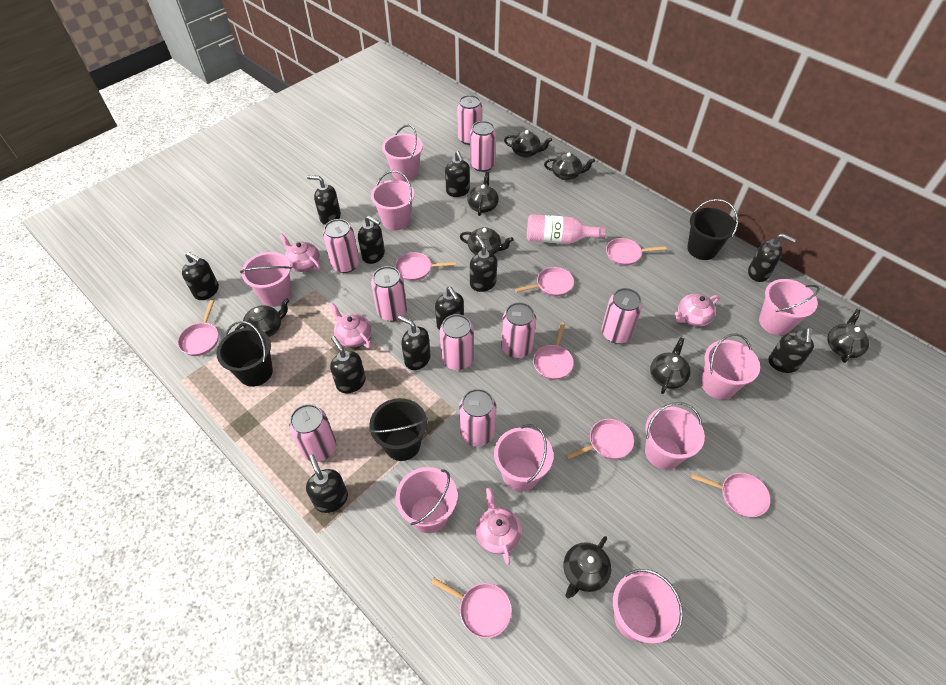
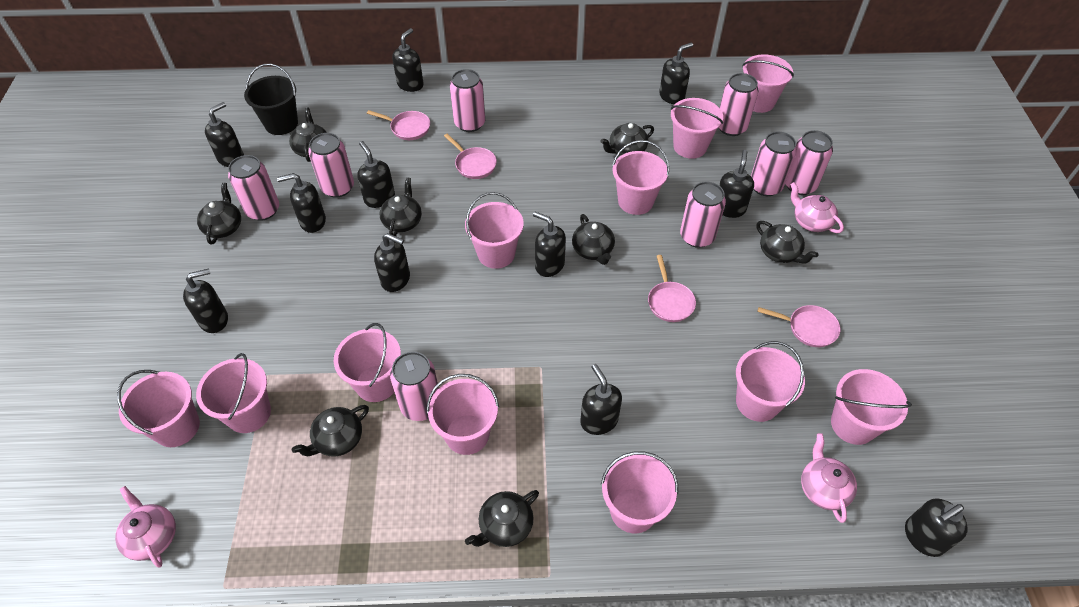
black bucket: [216,321,273,387] [369,398,428,461] [687,199,738,260] = 3 -> [244,64,298,135] = 1
pink bottle: [527,214,606,244] = 1 -> none = 0
pink bucket: [240,252,292,307] [371,170,414,231] [382,125,423,181] [396,467,457,533] [494,424,553,492] [613,569,683,644] [645,402,705,470] [701,334,760,400] [759,279,820,335] = 9 -> [117,370,200,447] [196,353,271,433] [334,323,401,402] [427,374,499,455] [465,192,524,269] [601,451,678,534] [612,140,669,215] [671,98,723,159] [736,341,805,422] [742,54,794,113] [831,369,912,445] = 11
pink can: [289,404,336,462] [323,219,359,273] [371,266,407,321] [440,314,474,370] [457,95,482,145] [459,389,496,446] [470,121,496,172] [501,302,536,358] [602,288,642,344] = 9 -> [228,155,279,221] [308,133,354,198] [390,352,439,421] [450,69,485,132] [680,182,726,248] [719,73,759,136] [751,132,797,196] [785,130,833,195] = 8
pink pan: [178,300,218,356] [395,252,456,281] [431,578,512,638] [515,267,574,297] [533,322,574,380] [566,419,634,459] [606,238,666,266] [691,473,770,517] = 8 -> [367,110,430,140] [444,134,497,179] [648,255,696,322] [757,305,840,347] = 4
pink teapot: [279,234,320,272] [330,303,371,348] [476,488,522,565] [675,294,719,327] = 4 -> [115,486,176,567] [790,182,844,233] [801,433,857,523] = 3

